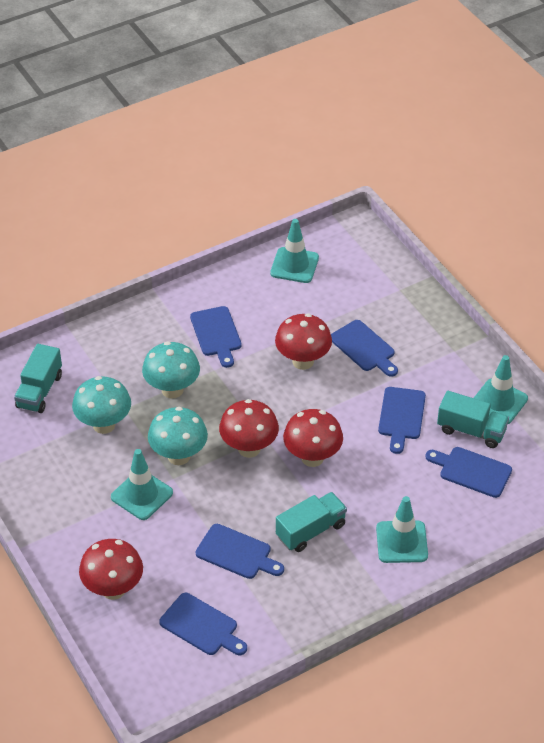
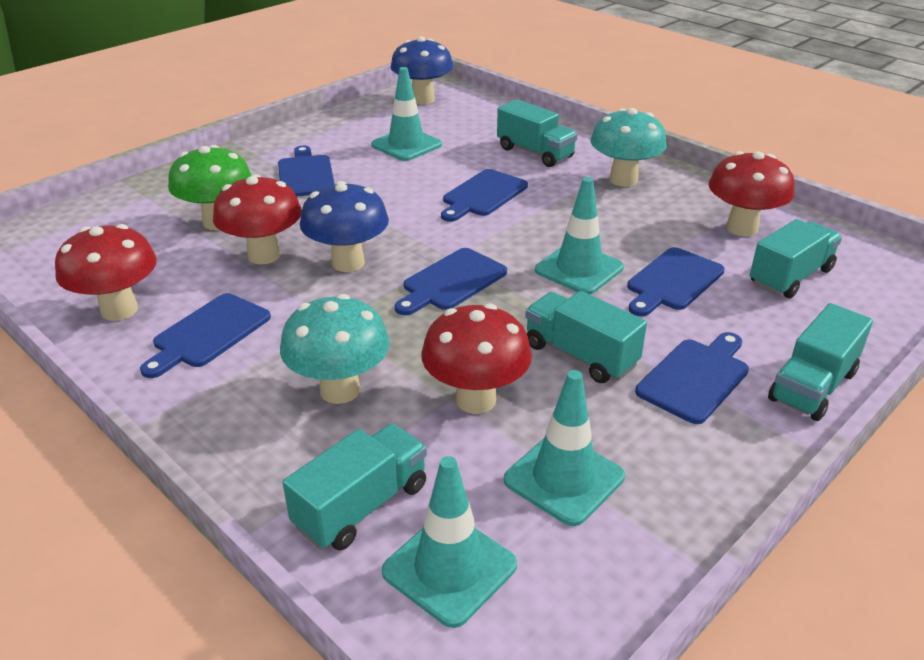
blue mushroom: none = 0 -> [300,181,389,272] [391,36,453,104] = 2
green mushroom: none = 0 -> [168,145,252,230] = 1
turquoise mushroom: [72,376,131,434] [142,341,200,398] [148,407,208,465] = 3 -> [280,294,390,404] [590,108,667,187] = 2
turquoise truck: [14,344,62,413] [276,492,347,552] [437,391,509,448] = 3 -> [283,424,427,550] [497,99,577,167] [525,291,647,383] [750,219,842,298] [768,303,873,421] = 5

